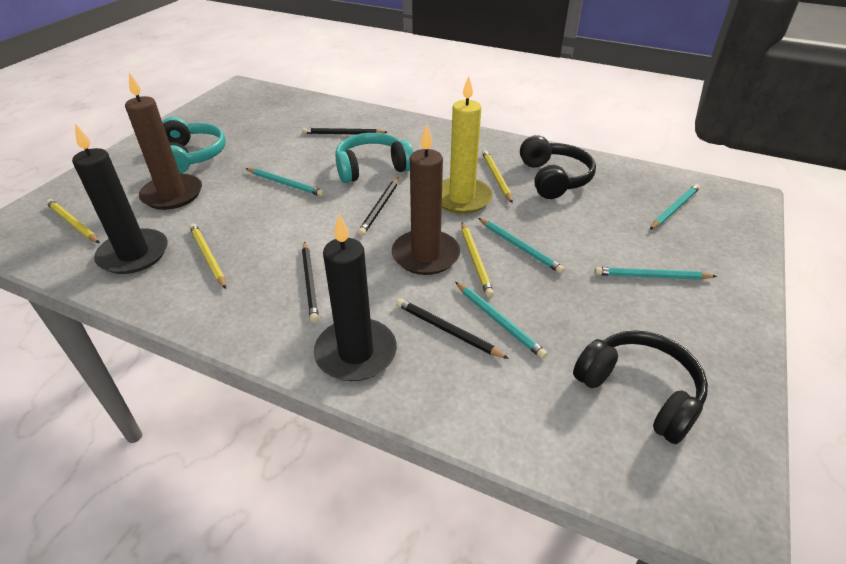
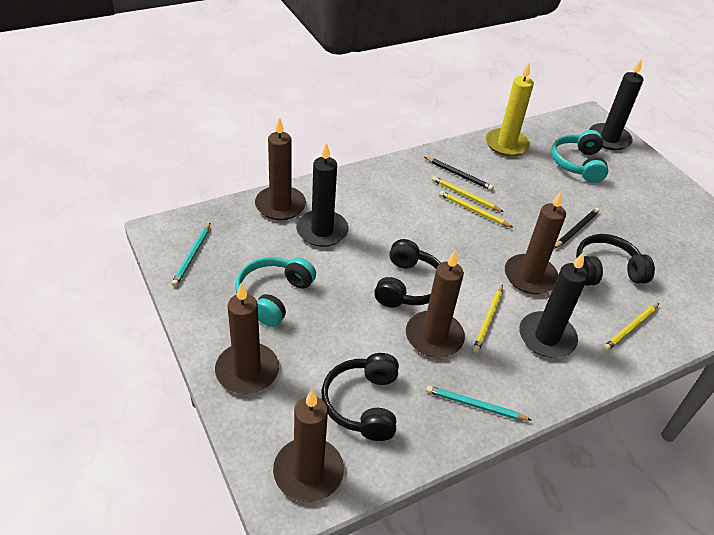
black candle: [72,124,168,274] [314,214,397,381] = 2 -> [296,143,348,247] [519,252,588,358] [589,58,644,150] = 3
black headphones: [520,135,596,199] [573,330,708,444] = 2 -> [322,353,399,441] [374,239,441,308] [576,234,655,286] = 3
black pencil: [302,128,387,134] [302,241,319,323] [358,177,399,236] [396,298,509,359] = 4 -> [425,157,494,191] [554,208,600,249] = 2
brown candle: [125,73,202,210] [392,124,460,275] = 2 -> [215,283,279,394] [255,117,306,220] [273,390,344,502] [406,251,465,358] [505,191,566,294] = 5
turquoise pencil: [246,168,325,197] [455,282,548,359] [478,218,565,274] [595,267,717,280] [650,184,700,230] = 5 -> [171,223,210,287] [426,385,531,421] = 2

